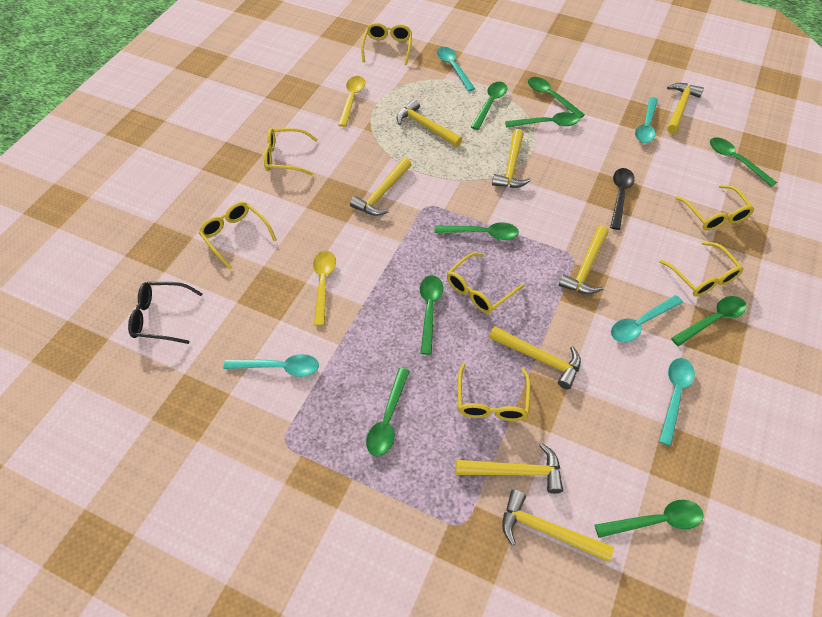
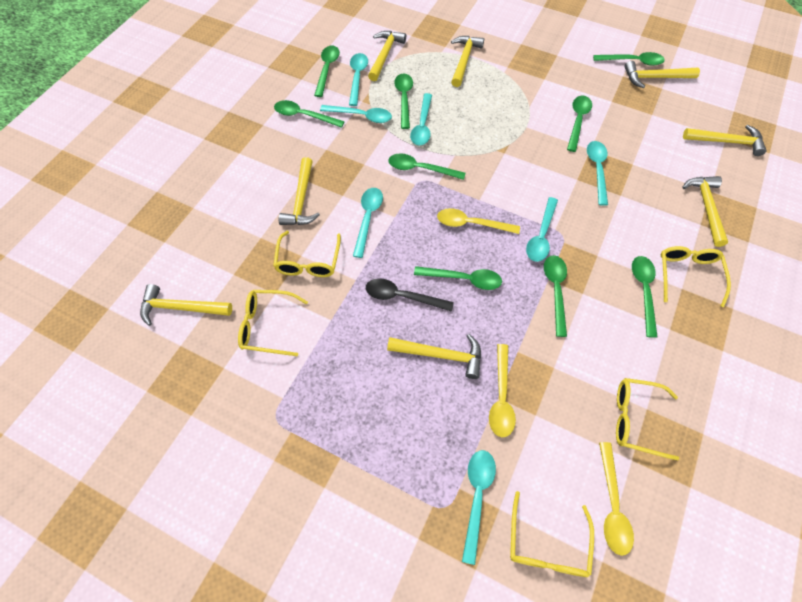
black glasses: [128,282,203,344] = 1 -> none = 0
turquoise spoon: [223,354,319,377] [437,47,475,92] [611,295,683,342] [635,97,658,143] [659,358,695,446] = 5 -> [320,105,392,123] [349,53,368,106] [353,188,383,258] [410,93,432,145] [462,450,496,565] [526,197,558,262] [587,141,608,206] = 7
yellow glasses: [199,202,277,269] [264,128,318,175] [361,23,412,65] [447,253,524,314] [458,363,531,421] [659,241,744,297] [676,185,754,231] = 7 -> [238,290,308,356] [273,231,341,277] [510,491,594,577] [616,378,679,460] [660,246,731,307] = 5
yellow spoon: [313,250,336,326] [338,76,365,127] = 2 -> [437,208,520,234] [489,344,516,437] [599,442,634,556] = 3

